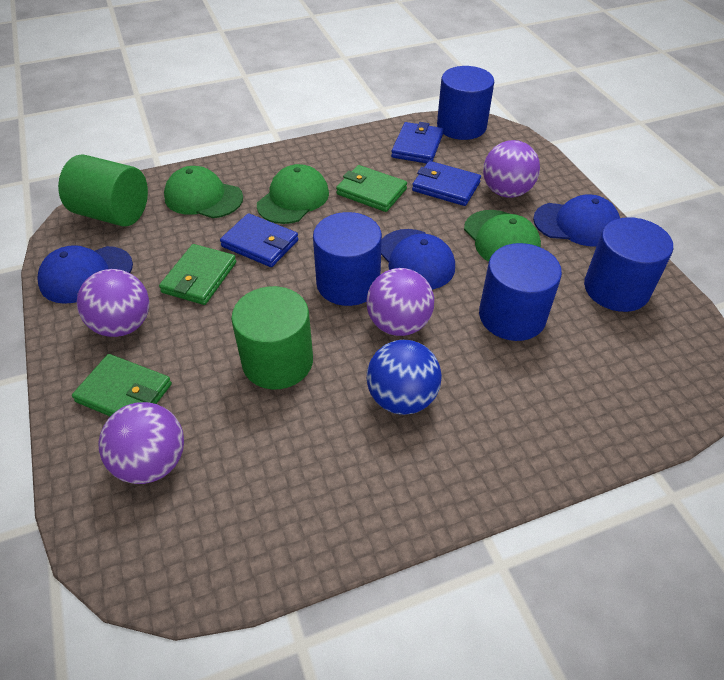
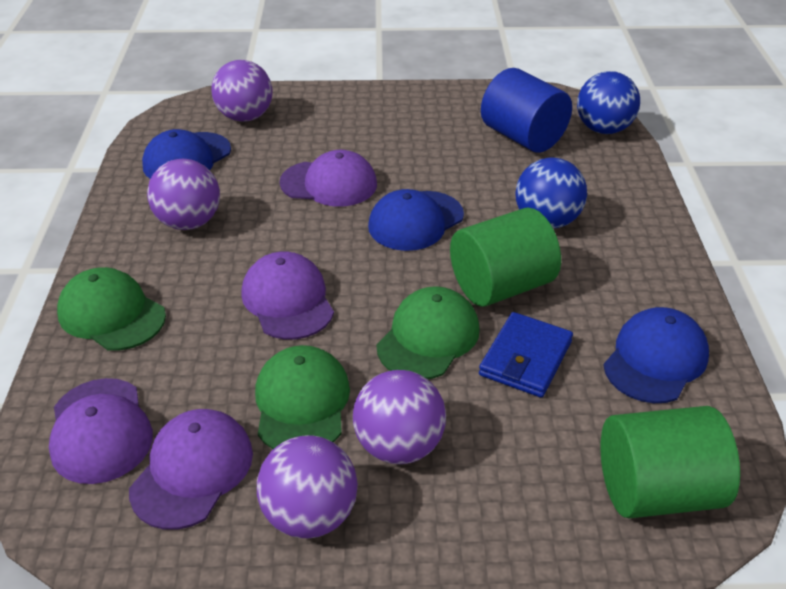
blue ball: [367,340,442,415] = 1 -> [515,157,587,229] [577,71,640,134] = 2
blue cylinder: [313,212,382,306] [437,66,494,140] [479,243,562,341] [584,217,673,312] = 4 -> [481,68,572,153] = 1
blue wallet: [220,213,298,267] [391,122,443,164] [412,161,481,206] = 3 -> [479,312,573,398] = 1
green wallet: [72,354,172,417] [159,244,236,305] [336,165,407,212] = 3 -> none = 0
purple cap: none = 0 -> [49,378,153,484] [129,409,253,530] [241,252,334,340] [279,150,377,207] = 4

